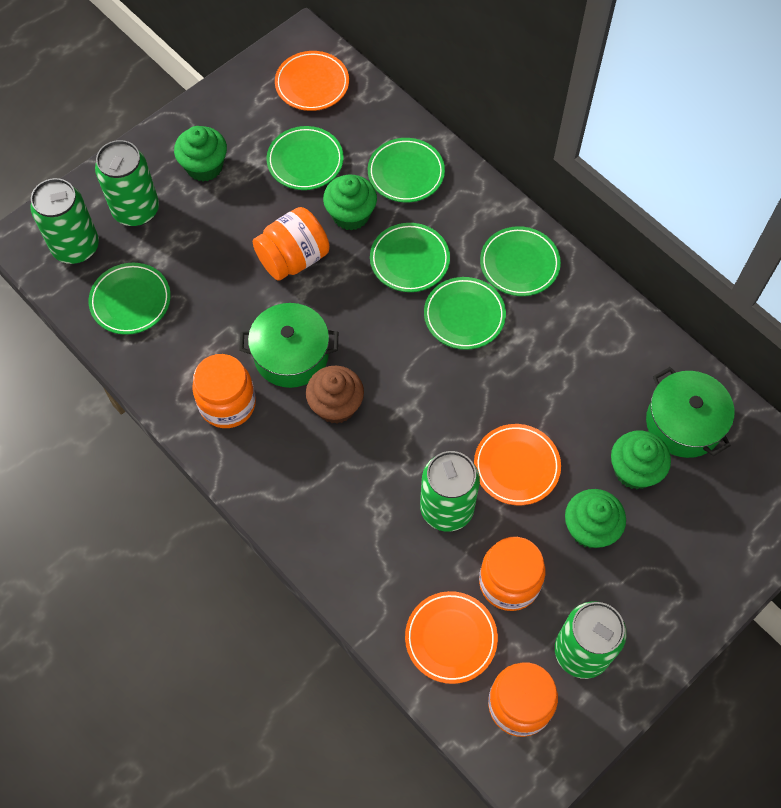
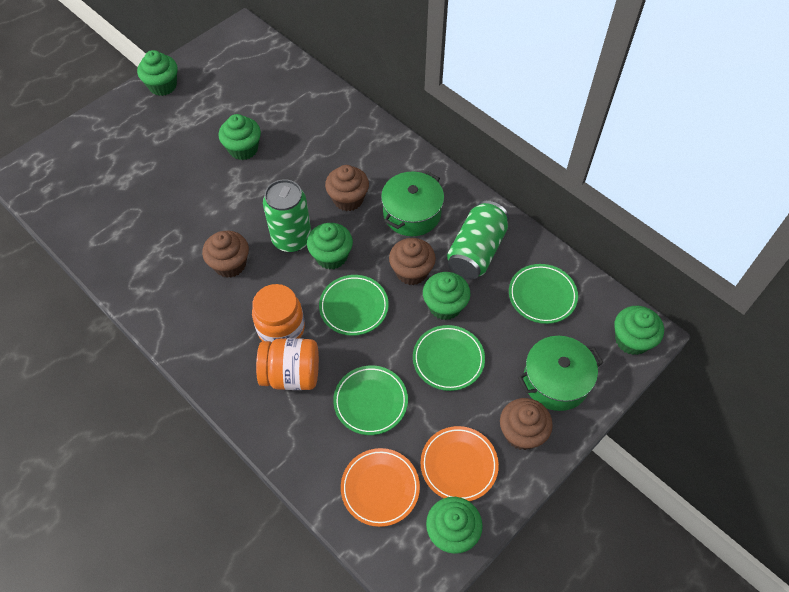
brown cupcake: [306,366,364,424] = 1 -> [202,231,249,278] [325,165,369,211] [389,238,436,285] [500,398,553,450] = 4
green can: [31,178,99,264] [95,140,159,227] [420,451,480,532] [555,601,627,679] = 4 -> [263,179,311,253] [447,201,509,280] = 2
green cupcake: [174,126,227,182] [323,175,377,231] [565,489,626,548] [611,430,671,489] = 4 -> [137,50,177,96] [219,114,261,160] [307,223,353,269] [423,272,470,320] [426,497,483,554] [614,306,664,355] = 6
green plate: [88,263,171,335] [267,126,344,190] [368,138,445,203] [370,223,450,292] [424,277,506,350] [480,226,561,296] = 6 -> [319,275,389,336] [333,366,408,435] [413,325,485,391] [509,264,578,324] = 4
orange jar: [192,354,256,428] [253,207,330,281] [479,537,545,611] [488,662,558,737] = 4 -> [252,284,305,342] [256,338,319,390] = 2
orange plate: [275,51,349,111] [405,591,498,684] [474,424,561,505] = 3 -> [341,448,420,527] [421,426,499,501] = 2

